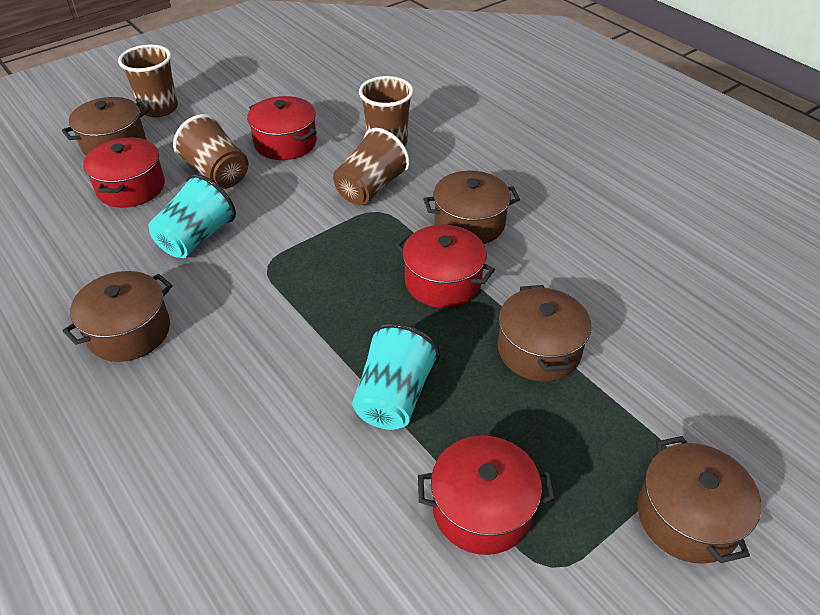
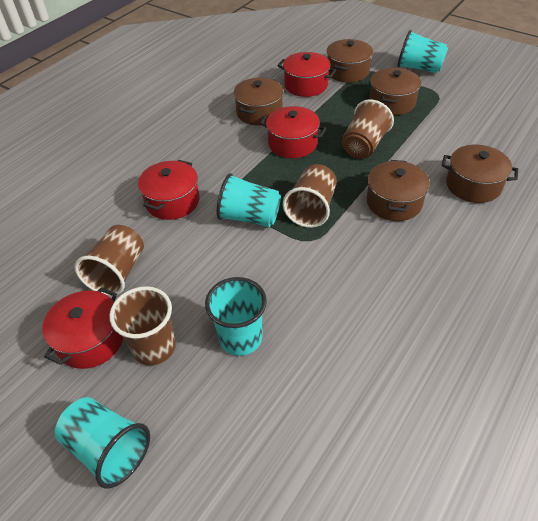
turquoise cup: [149,174,236,258] [352,323,440,430] = 2 -> [55,397,150,489] [205,277,267,356] [217,173,281,227] [398,30,448,74] = 4

